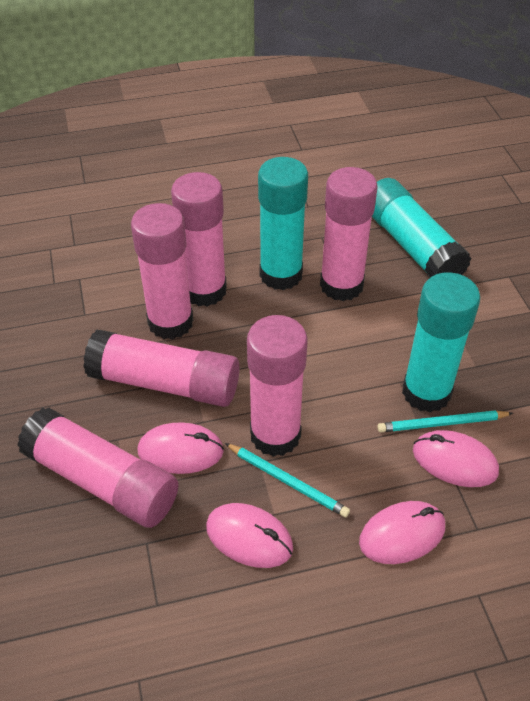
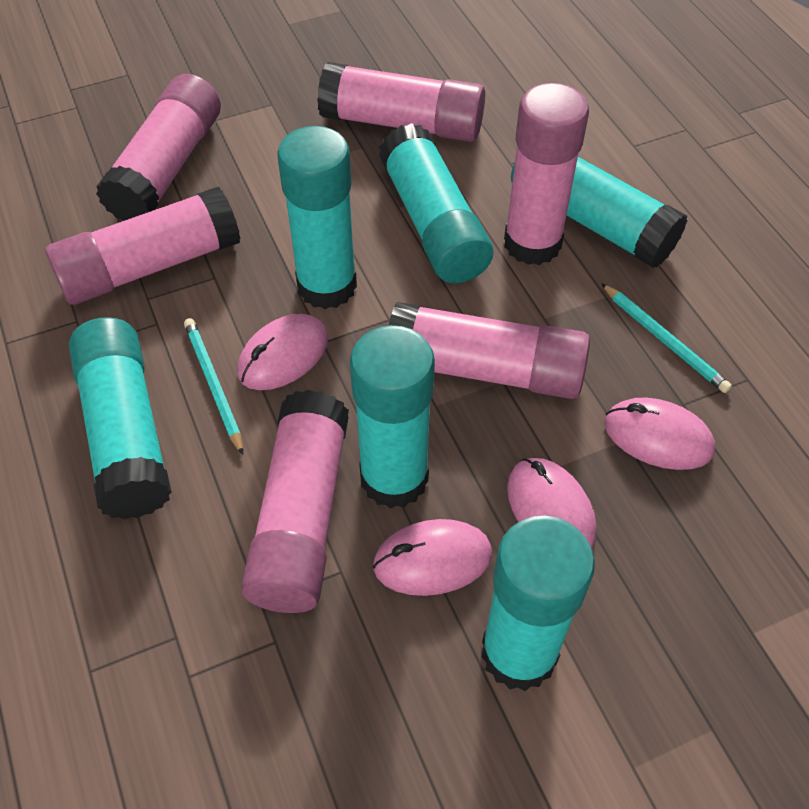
turquoise glue stick: [258,157,308,290] [372,178,471,278] [402,272,480,412] = 3 -> [69,317,171,519] [277,126,357,309] [350,325,435,509] [379,123,493,283] [481,516,595,691] [511,157,688,268] = 6

